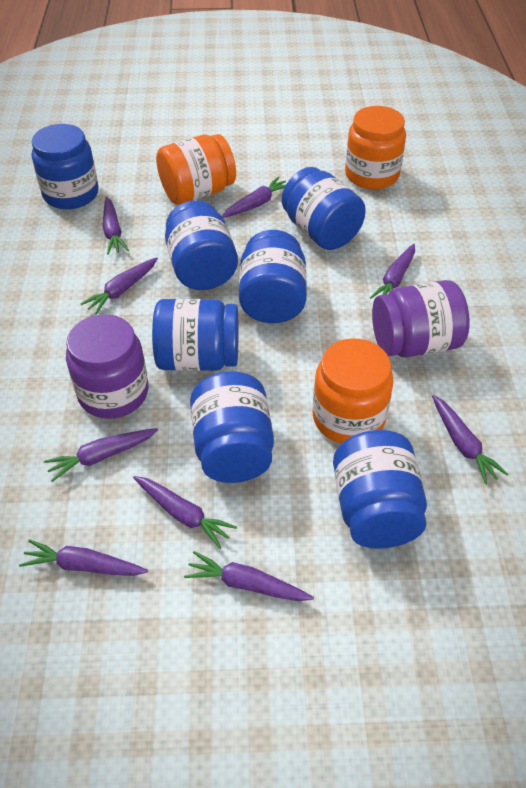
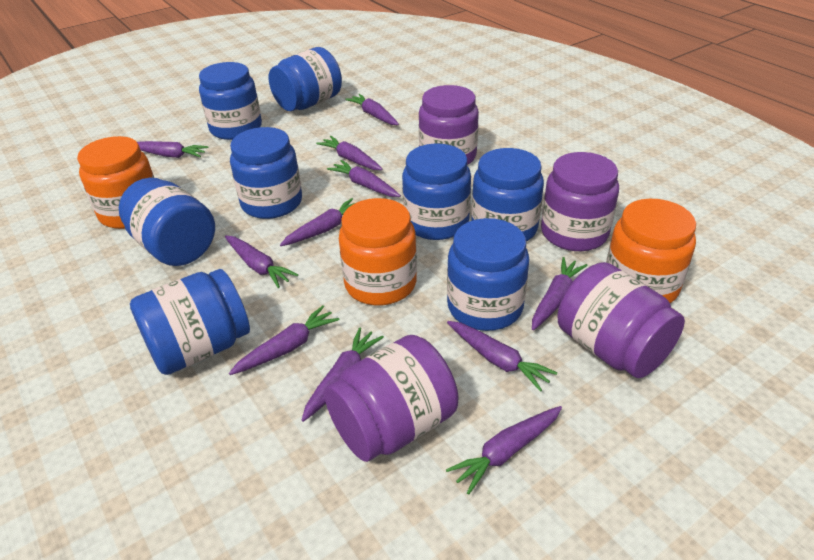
blue jar: [32,124,98,209] [152,299,238,371] [165,200,238,290] [190,371,274,483] [239,230,307,323] [282,167,366,250] [333,430,427,549] = 7 -> [119,178,215,266] [130,269,250,375] [199,62,262,140] [230,127,302,219] [269,47,342,111] [402,144,471,240] [447,218,529,331] [471,148,544,241] = 8
purple carrot: [19,539,148,576] [44,428,158,482] [80,257,158,315] [102,197,129,255] [133,476,237,549] [184,551,314,601] [222,177,286,218] [370,244,415,299] [432,395,508,485] = 9 -> [137,141,209,158] [225,235,298,288] [229,305,339,375] [280,198,355,246] [301,327,384,422] [316,136,383,170] [327,160,401,197] [345,94,399,125] [446,406,562,495] [447,321,557,392] [532,257,588,330] = 11
purple jar: [66,315,148,419] [372,280,470,358] = 2 -> [324,335,458,462] [419,85,479,165] [541,152,619,251] [557,262,685,378] = 4

